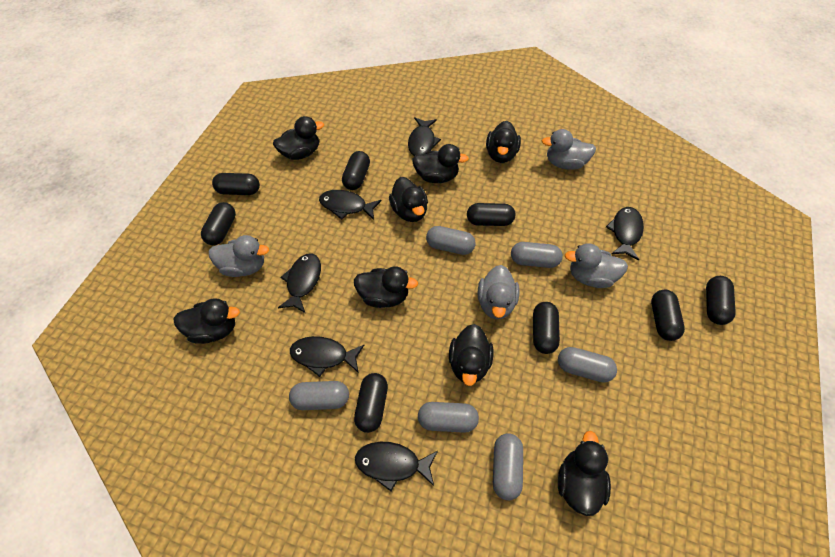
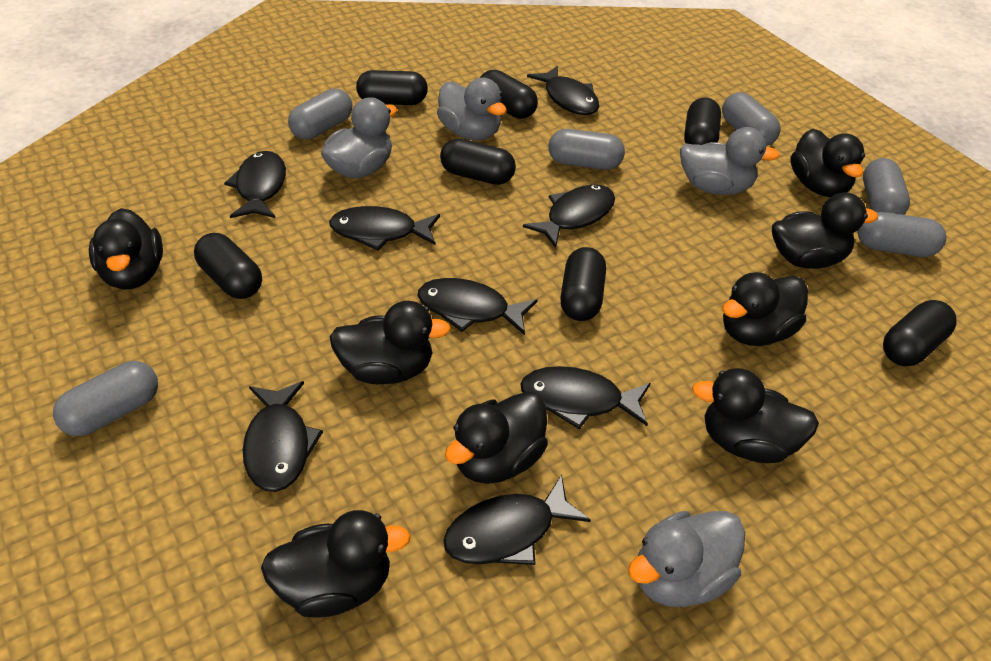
black capsule: [201,202,236,245] [212,173,260,195] [342,151,370,190] [354,373,388,433] [467,203,515,226] [533,302,560,354] [651,290,685,341] [706,276,736,325] = 8 -> [194,233,262,299] [356,70,428,105] [440,139,516,185] [480,70,538,119] [560,247,606,321] [684,98,721,145] [883,300,956,366] = 7
black fish: [278,253,321,313] [290,336,364,377] [319,190,381,220] [355,442,438,492] [408,117,441,156] [606,207,644,260] = 6 -> [224,151,286,218] [243,381,323,492] [329,206,440,251] [418,278,538,335] [443,475,591,565] [520,366,650,429] [523,185,615,248] [527,66,599,115] = 8

